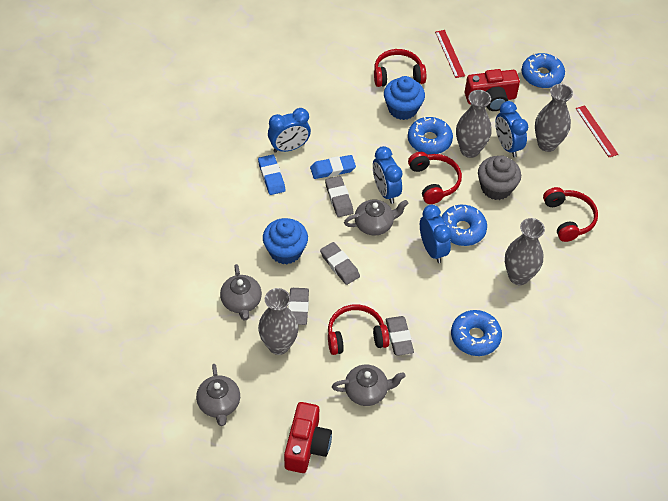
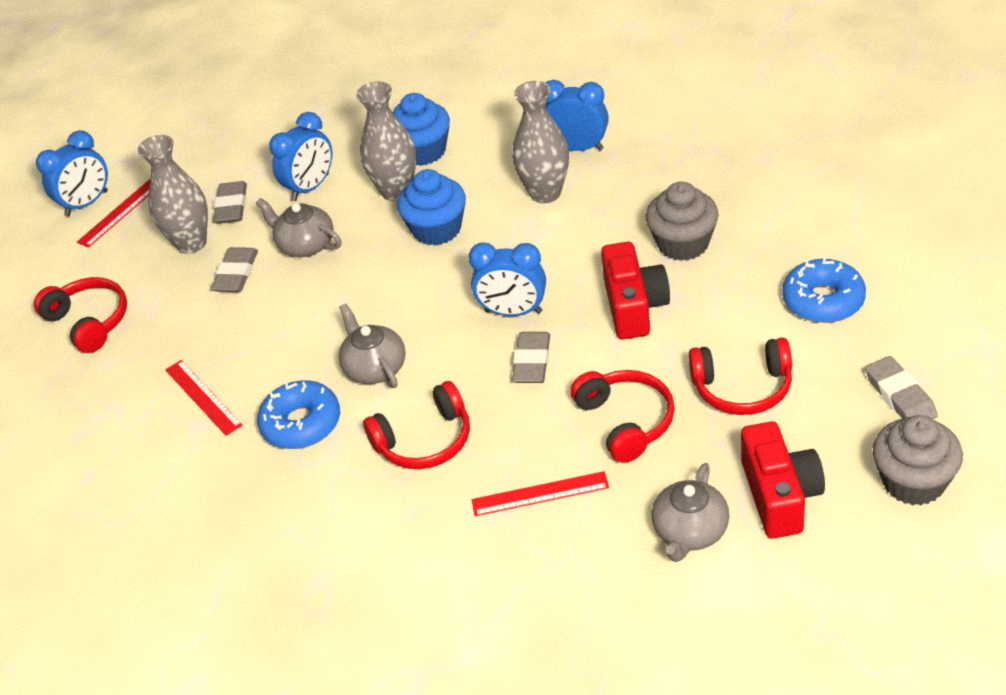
blue donut: [408,116,453,154] [441,205,487,246] [451,310,502,356] [522,53,565,88] = 4 -> [257,380,340,449] [782,256,866,323] = 2
blue eraser: [258,154,286,195] [310,155,356,179] = 2 -> none = 0
grey cupcake: [478,155,521,200] = 1 -> [646,182,718,261] [873,415,963,506] = 2
grey teapot: [196,364,240,426] [220,264,262,320] [332,364,405,406] [344,199,408,236] = 4 -> [256,198,342,257] [338,304,406,388] [652,463,729,562] = 3
grey vase: [258,288,299,355] [456,90,492,158] [505,218,545,285] [535,84,573,152] = 4 -> [138,135,208,254] [356,81,416,201] [512,81,569,203] = 3
red ruler: [435,30,465,78] [576,105,618,157] = 2 -> [77,179,150,248] [165,360,243,436] [471,471,609,516] = 3

